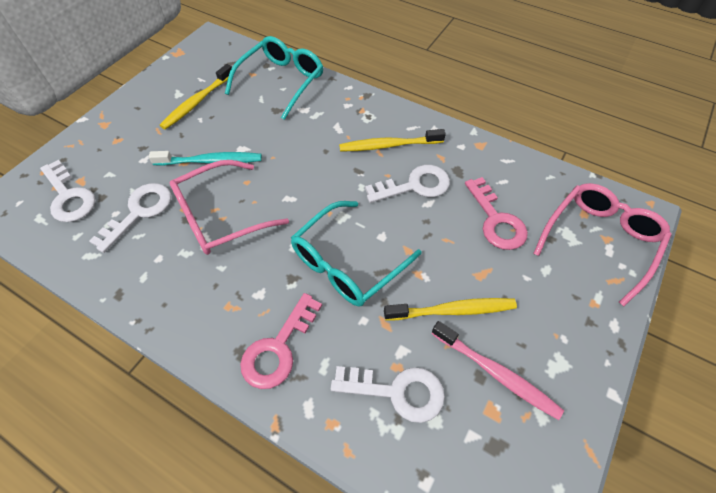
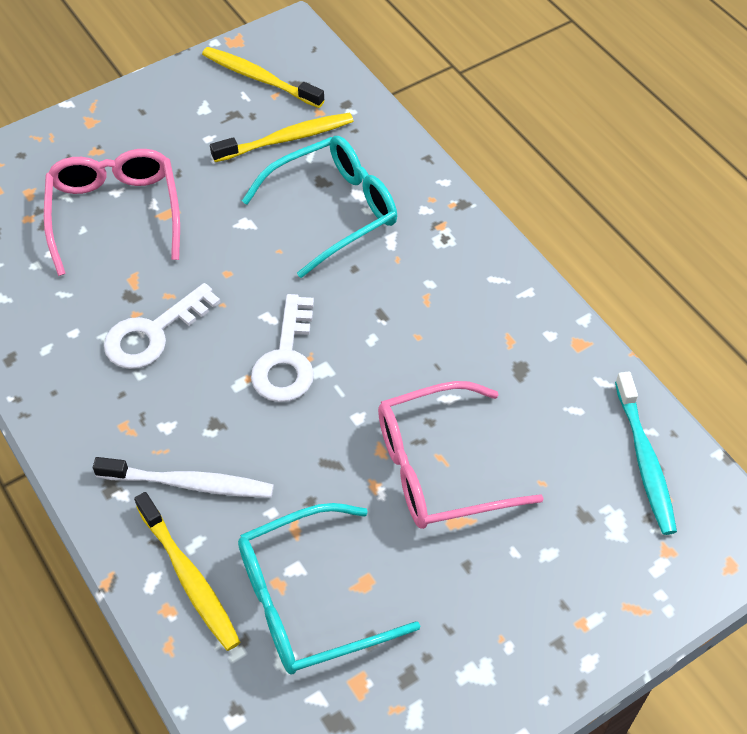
pink key: [240,293,322,389] [465,177,528,250] = 2 -> none = 0
pink toothbrush: [431,321,564,420] = 1 -> none = 0
white key: [40,160,95,222] [89,183,171,253] [331,366,445,423] [365,165,450,203] = 4 -> [104,283,220,369] [251,294,314,402] = 2
white toothbrush: none = 0 -> [93,457,274,498] = 1

